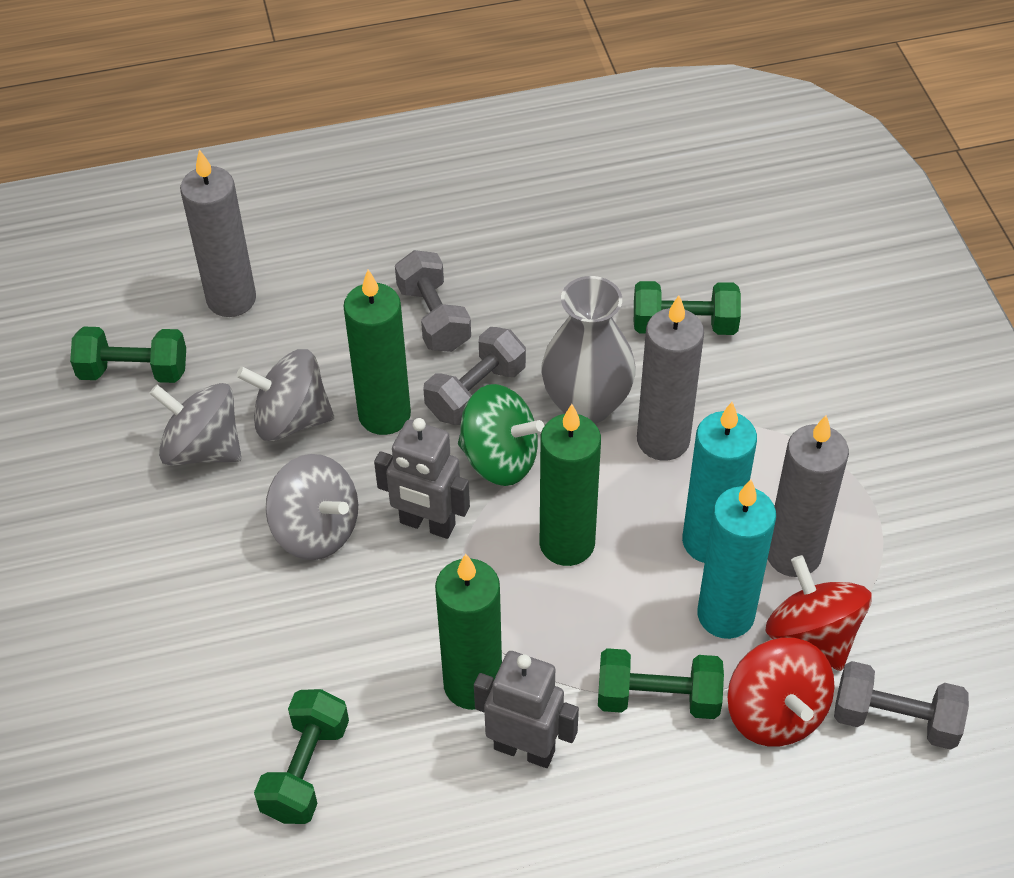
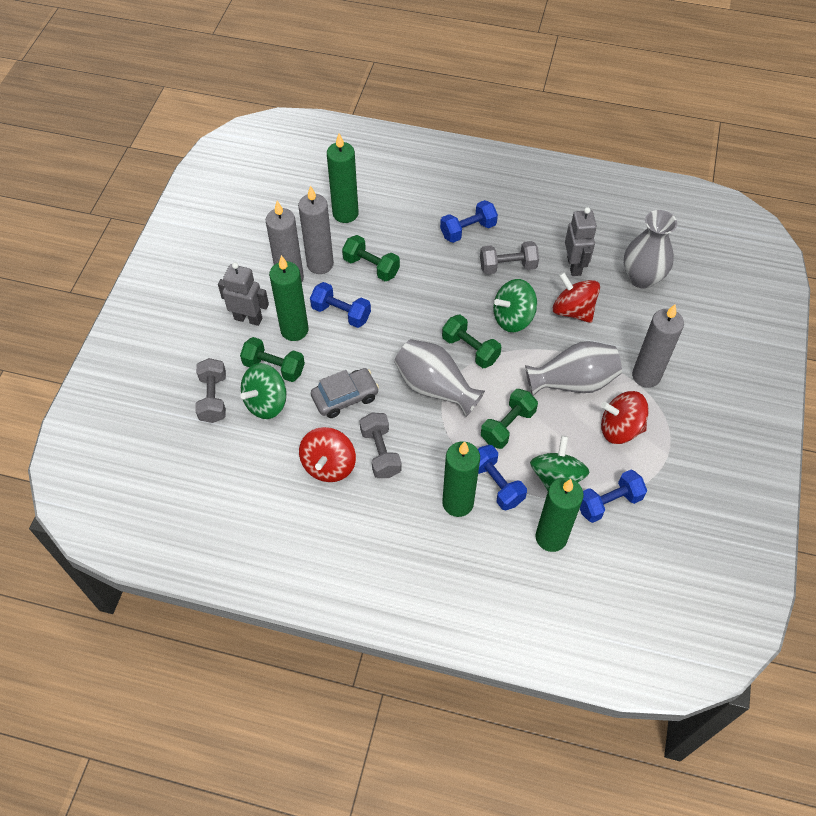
blue dumbbell: none = 0 -> [310,282,371,328] [440,200,498,243] [478,445,527,510] [580,470,647,523] = 4
green candle: [344,269,411,435] [435,554,502,710] [540,404,601,566] = 3 -> [269,255,309,341] [327,133,359,223] [442,441,480,517] [535,478,584,552] = 4
green spinning top: [458,384,544,486] = 1 -> [240,363,287,419] [493,279,537,332] [530,436,589,491] = 3
grey car: none = 0 -> [311,368,379,418] = 1
grey spinning top: [149,383,242,466] [236,349,334,441] [265,454,358,560] = 3 -> none = 0
grey vase: [541,276,636,424] = 1 -> [394,339,485,417] [525,341,622,396] [624,210,677,289] = 3
red spinning top: [727,638,835,747] [765,555,871,671] = 2 -> [299,427,356,482] [553,272,600,323] [601,391,649,444] = 3
turquoise candle: [682,402,757,563] [698,479,776,639] = 2 -> none = 0

